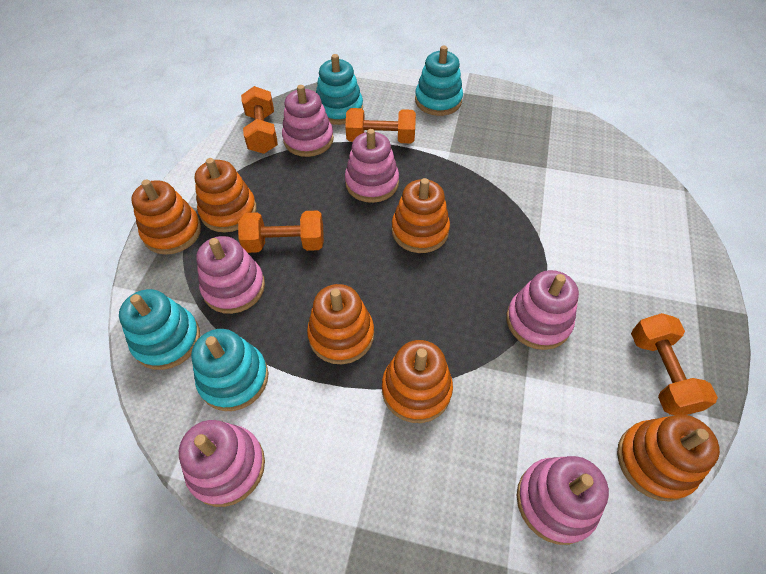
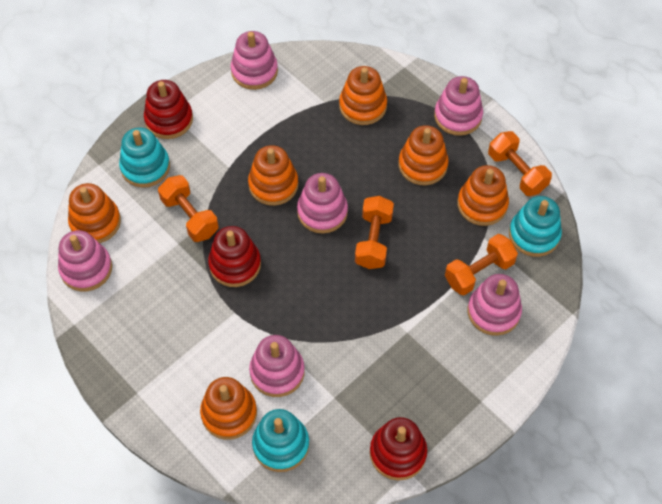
red stacking toy: none = 0 -> [144,80,193,139] [208,226,261,287] [370,417,427,481] = 3
turquoise stacking toy: [119,289,200,370] [191,329,268,411] [316,54,363,125] [415,45,463,116] = 4 -> [119,128,170,188] [252,409,309,472] [509,196,562,257] = 3

